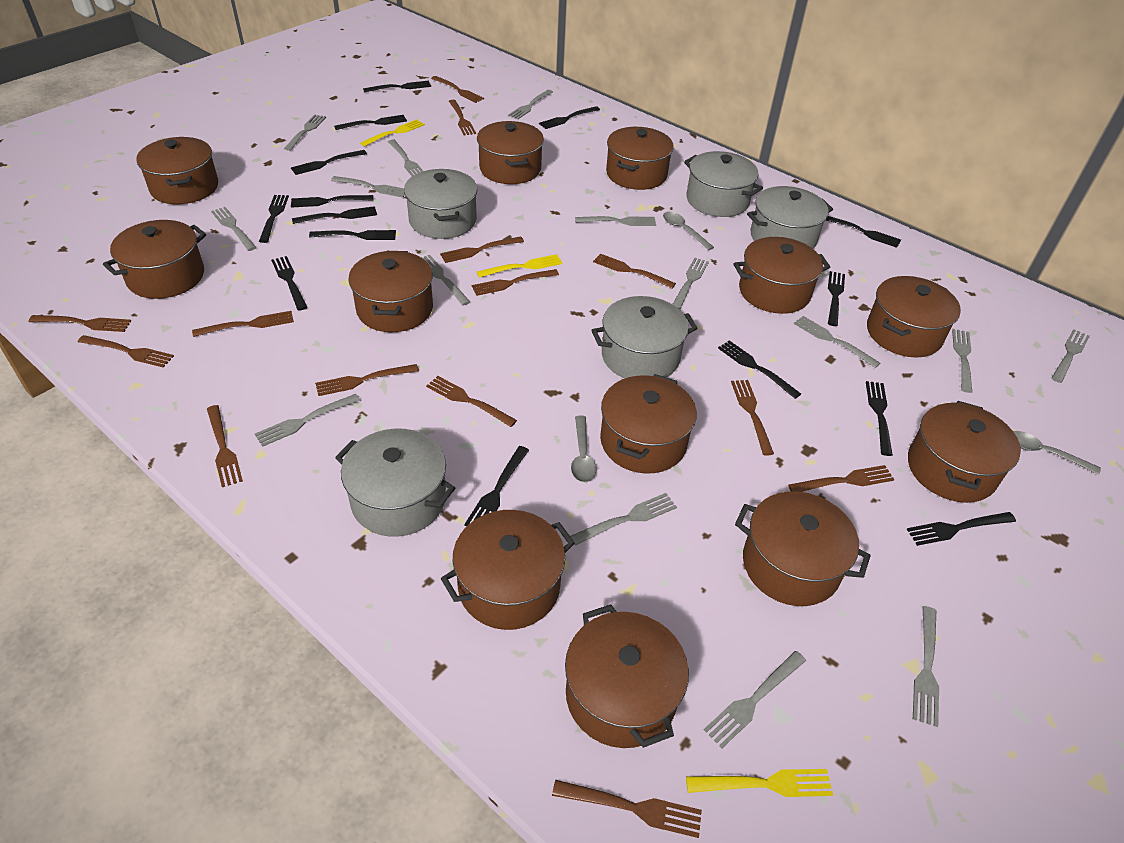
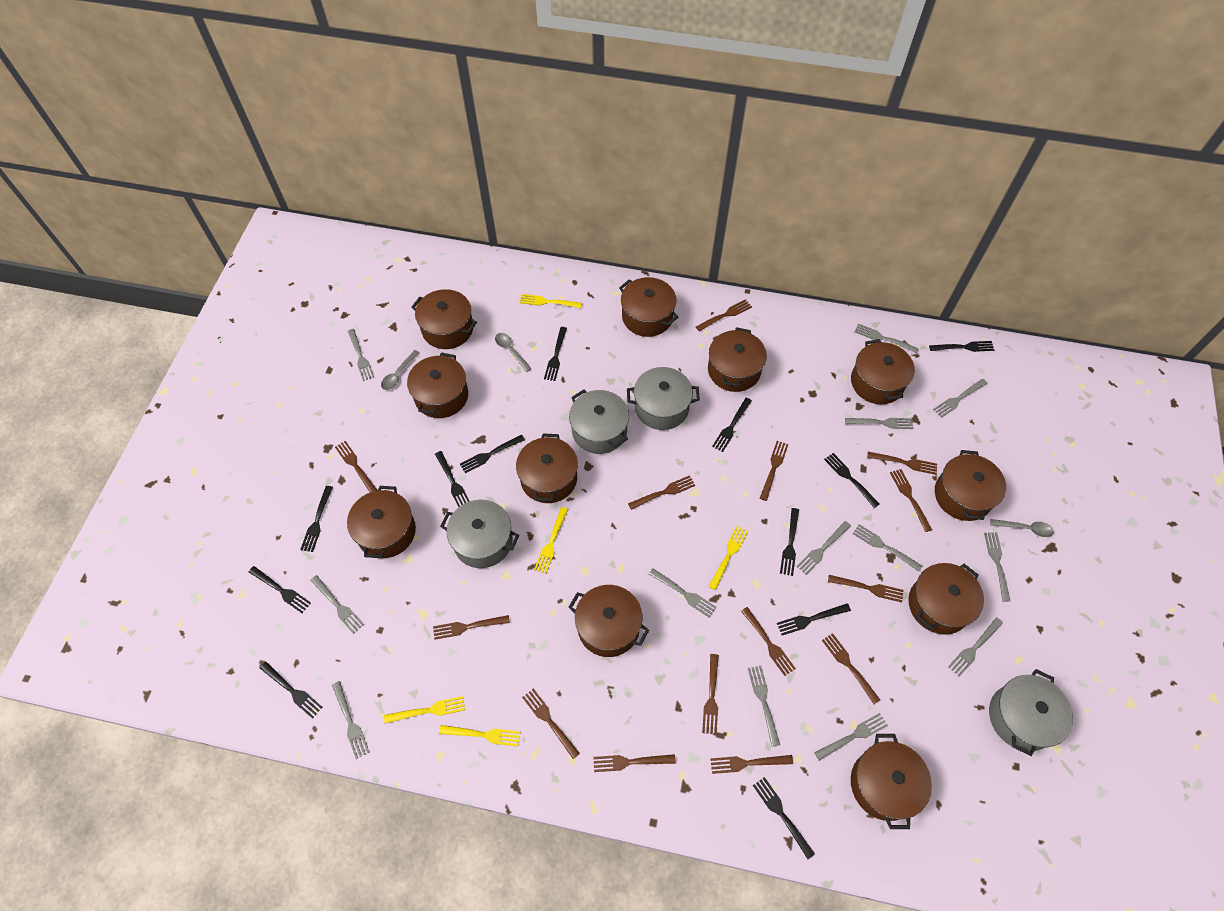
black fork: [259,195,289,243] [271,256,308,311] [291,150,367,175] [291,195,374,208] [292,206,377,224] [309,230,396,240] [334,115,407,130] [363,81,431,92] [464,446,529,526] [539,106,600,129] [718,340,801,399] [825,216,901,248] [828,271,845,326] [866,381,893,456] [907,512,1016,546] = 15 -> [249,566,311,613] [260,662,322,718] [300,486,333,552] [435,451,470,507] [460,435,525,473] [544,327,567,381] [712,398,752,452] [753,777,815,859] [777,603,851,635] [780,508,799,576] [824,453,879,508] [929,341,994,352] = 12
brown pot: [103,220,206,299] [136,137,218,204] [348,251,433,332] [441,510,575,630] [477,121,544,184] [565,605,689,748] [600,374,697,474] [606,127,674,190] [734,237,830,314] [735,491,871,606] [867,276,961,358] [908,401,1021,503] = 12 -> [347,486,416,558] [407,352,468,418] [412,289,477,349] [516,433,578,503] [569,585,649,657] [619,277,678,337] [708,327,767,392] [851,339,915,404] [851,734,932,829] [908,563,984,635] [935,450,1006,521] = 11
grey fork: [211,207,257,251] [255,394,360,447] [284,114,326,151] [331,176,405,198] [388,140,423,176] [421,255,470,305] [508,90,553,120] [570,493,677,546] [575,216,656,226] [673,258,709,310] [704,651,806,748] [794,316,880,368] [913,606,939,727] [952,329,972,393] [1051,329,1090,383] = 15 -> [310,575,364,634] [332,681,370,759] [348,329,374,381] [649,569,717,618] [748,666,780,747] [797,521,851,575] [814,713,888,761] [845,418,914,429] [853,524,922,572] [855,324,919,353] [933,379,987,418] [948,617,1003,677] [984,532,1010,602] = 13
grey pot: [335,428,455,537] [404,169,478,239] [591,296,698,379] [684,151,763,217] [747,186,833,249] = 5 -> [440,500,519,568] [569,389,629,454] [627,367,700,430] [989,669,1073,756] = 4
yellow fork: [360,119,425,147] [477,254,563,278] [686,769,833,797] = 3 -> [384,696,465,724] [439,725,520,747] [520,294,582,308] [534,507,568,574] [709,526,748,590] = 5

